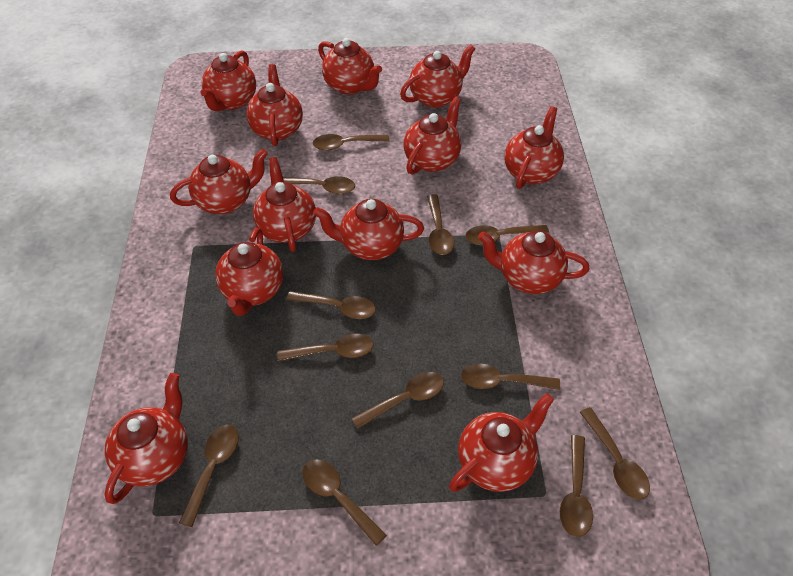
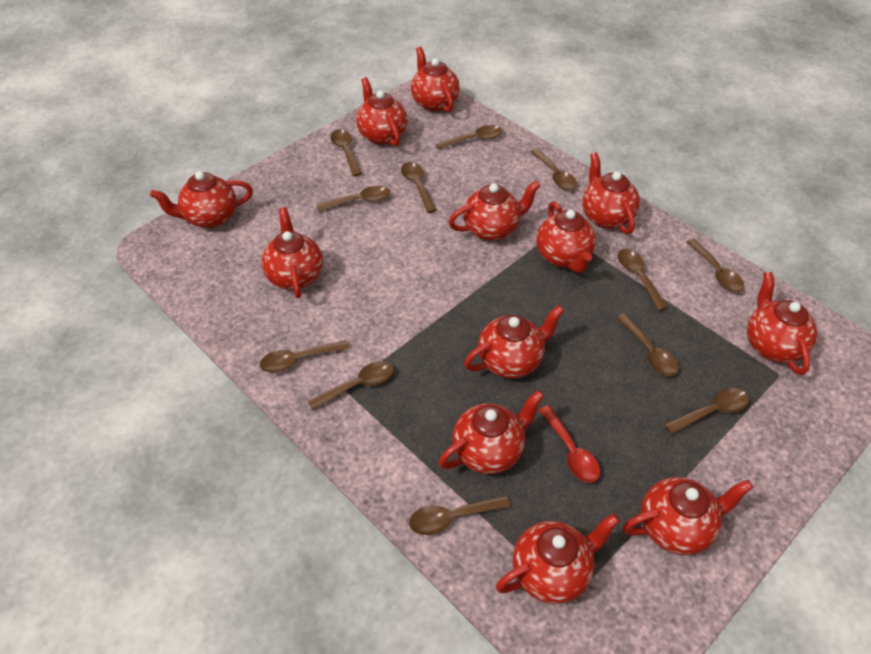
red spoon: none = 0 -> [539,405,600,483] = 1
red teapot: [104,373,188,504] [170,149,268,214] [201,50,256,111] [215,228,283,316] [246,64,303,146] [253,157,316,252] [313,199,424,260] [318,38,382,95] [400,44,476,108] [404,96,461,175] [449,393,554,492] [478,231,589,294] [505,106,564,189] = 13 -> [150,171,253,228] [262,207,323,298] [356,77,408,147] [411,47,460,113] [439,390,544,474] [448,181,541,241] [464,305,564,378] [496,513,620,604] [536,201,596,273] [582,152,640,234] [623,477,753,555] [747,272,818,375] = 12

